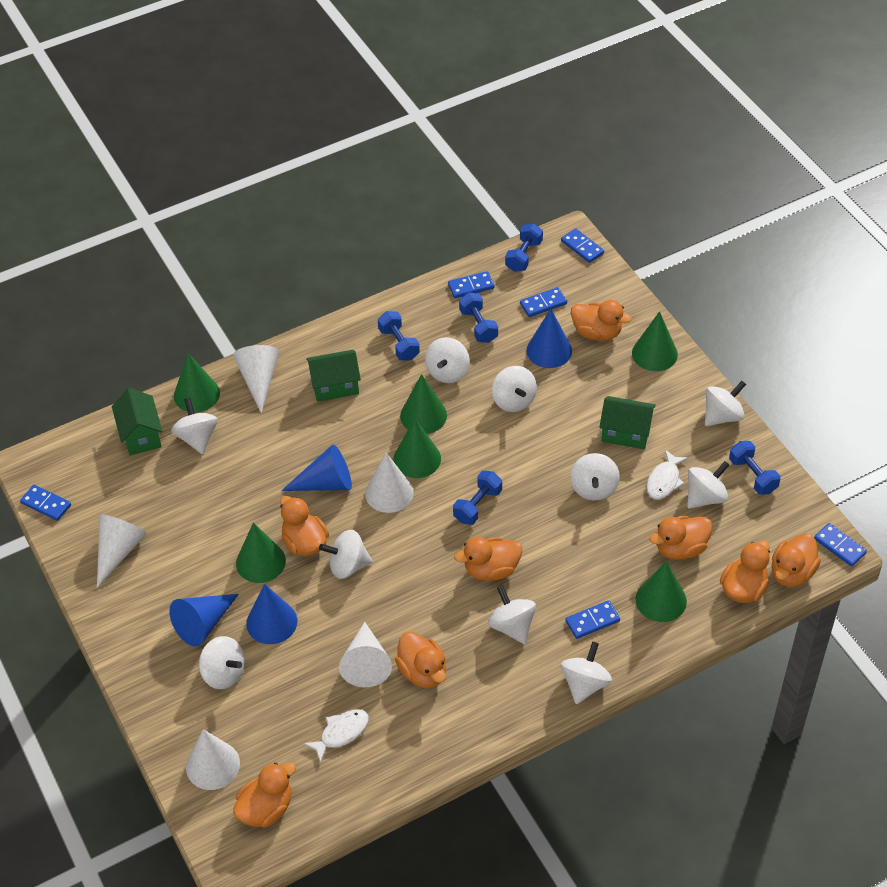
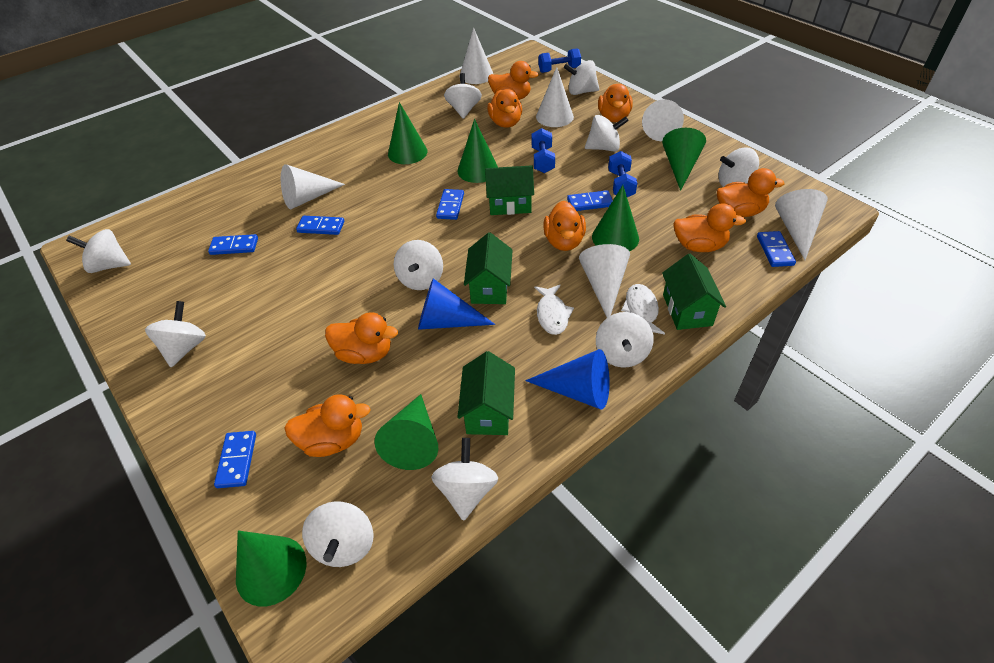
blue cone: [169,594,239,646] [246,584,297,644] [281,445,352,491] [526,309,572,368] = 4 -> [418,278,495,330] [525,349,610,409] = 2
blue dumbbell: [378,311,420,360] [453,471,502,525] [459,292,498,343] [505,223,543,272] [729,441,781,495] = 5 -> [531,128,555,173] [538,48,581,73] [608,151,637,197] = 3
green house: [112,388,162,456] [306,350,361,402] [599,396,656,449] = 3 -> [457,351,515,435] [464,232,513,304] [485,165,534,215] [662,254,726,330] = 4
white cone: [97,515,147,588] [186,729,240,790] [233,345,279,413] [339,622,392,687] [365,453,414,513] = 5 -> [281,164,345,209] [459,27,493,84] [536,67,574,127] [579,244,630,318] [642,99,684,141] [775,189,828,260] = 6

